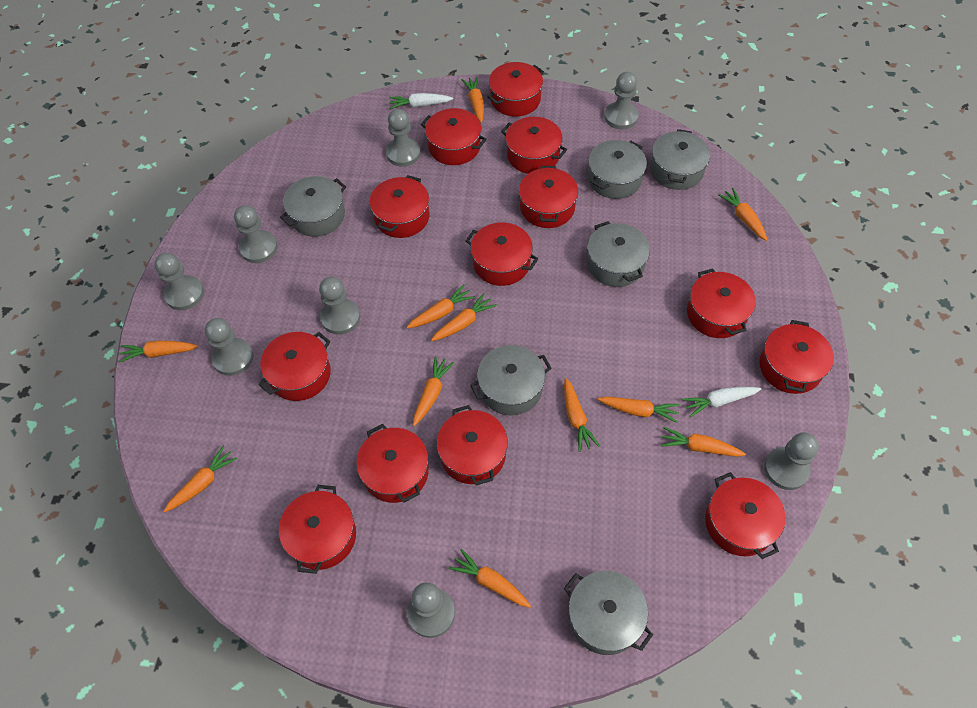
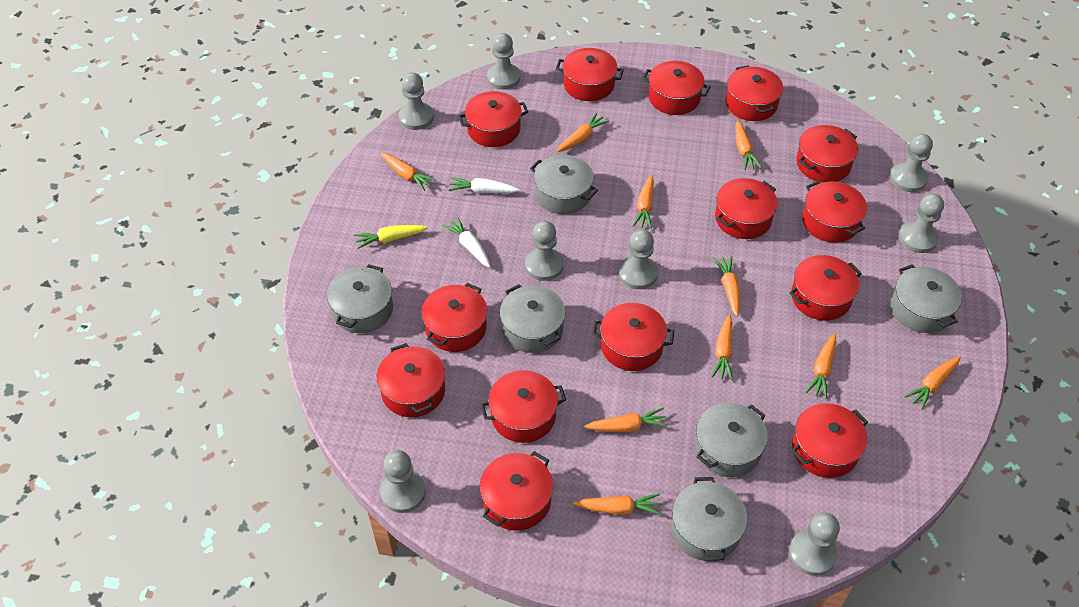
orange carrot: [119,340,198,363] [164,445,237,512] [407,284,475,328] [413,356,454,426] [431,293,497,341] [449,549,531,608] [461,77,484,123] [564,378,600,452] [598,397,680,423] [661,427,746,457] [718,188,767,241] = 11 -> [381,152,437,191] [557,113,610,152] [573,494,661,515] [584,408,668,432] [633,175,654,229] [711,315,733,381] [713,256,740,317] [735,120,762,170] [806,334,837,399] [904,356,961,410] = 10
red pot: [259,332,331,401] [279,485,356,574] [356,424,429,503] [370,175,430,238] [421,108,487,165] [437,405,508,485] [466,222,538,286] [487,62,544,117] [501,117,567,174] [519,166,578,228] [687,269,756,338] [705,472,786,559] [760,320,834,394] = 13 -> [376,343,445,417] [421,283,487,352] [458,91,528,147] [480,370,566,443] [480,451,553,531] [556,48,624,101] [592,303,674,371] [642,61,710,115] [715,178,778,239] [726,65,783,121] [789,255,862,321] [792,403,868,478] [796,125,858,182] [802,181,867,243] = 14
yellow carrot: none = 0 -> [354,225,428,249] = 1

